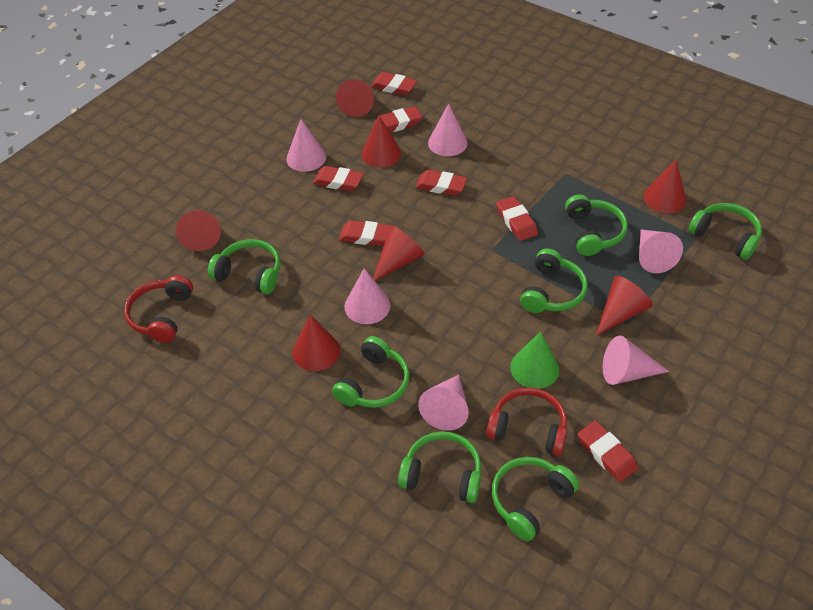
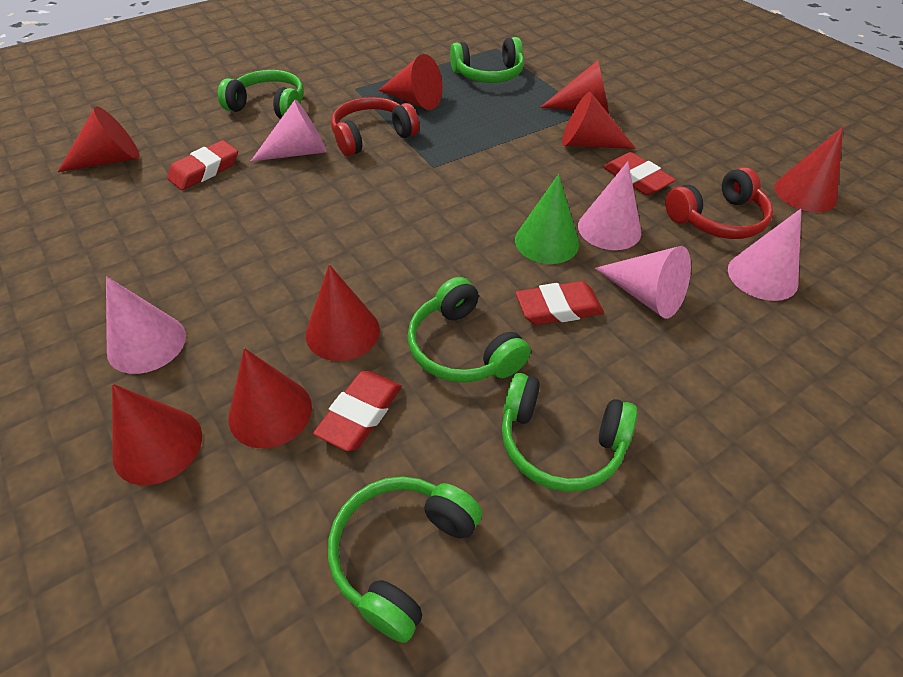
green headphones: [208,239,280,294] [332,336,410,408] [398,431,481,503] [492,457,579,541] [520,249,588,313] [565,194,628,256] [688,203,762,260] = 7 -> [218,70,304,119] [328,476,482,643] [407,277,531,383] [450,37,524,83] [502,373,637,492] = 5
pink cone: [286,119,326,172] [344,268,390,324] [418,375,469,430] [428,104,467,156] [603,336,669,385] [639,230,683,273] = 6 -> [106,276,186,374] [251,99,327,161] [578,161,641,250] [594,246,691,319] [728,209,801,301] = 5
red cone: [176,210,221,251] [292,315,340,371] [336,79,374,117] [362,115,401,167] [373,226,425,281] [596,276,653,336] [644,159,686,213] = 7 -> [58,106,140,172] [112,384,202,485] [229,348,312,448] [306,265,380,361] [379,54,442,110] [540,60,609,114] [562,92,636,149] [774,127,843,212] = 8
red eraser: [313,166,364,191] [339,220,392,246] [371,72,417,96] [374,106,422,132] [415,170,467,196] [496,196,538,241] [578,421,638,482] = 7 -> [167,140,238,190] [313,371,402,451] [515,281,604,325] [603,152,676,195] = 4

